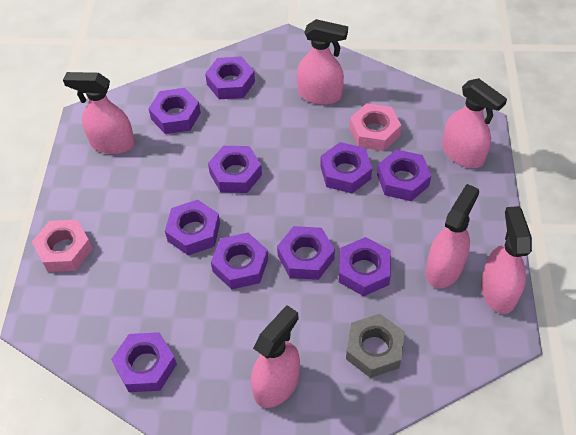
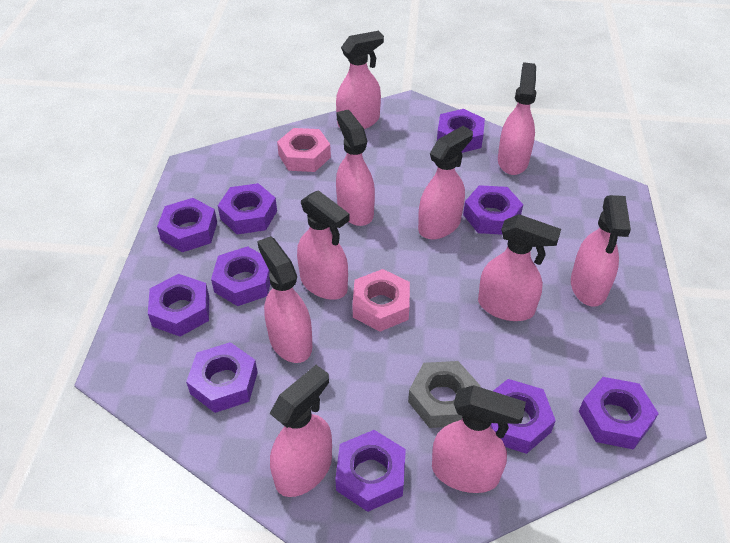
pink spray bottle: [63,72,135,154] [251,305,300,408] [297,19,348,105] [426,184,479,288] [442,78,507,168] [481,206,532,314] = 6 -> [257,236,312,363] [270,365,332,497] [297,190,350,300] [336,31,384,129] [336,110,375,226] [418,126,473,239] [432,385,526,493] [478,214,561,321] [498,62,537,175] [571,195,631,307] = 10

